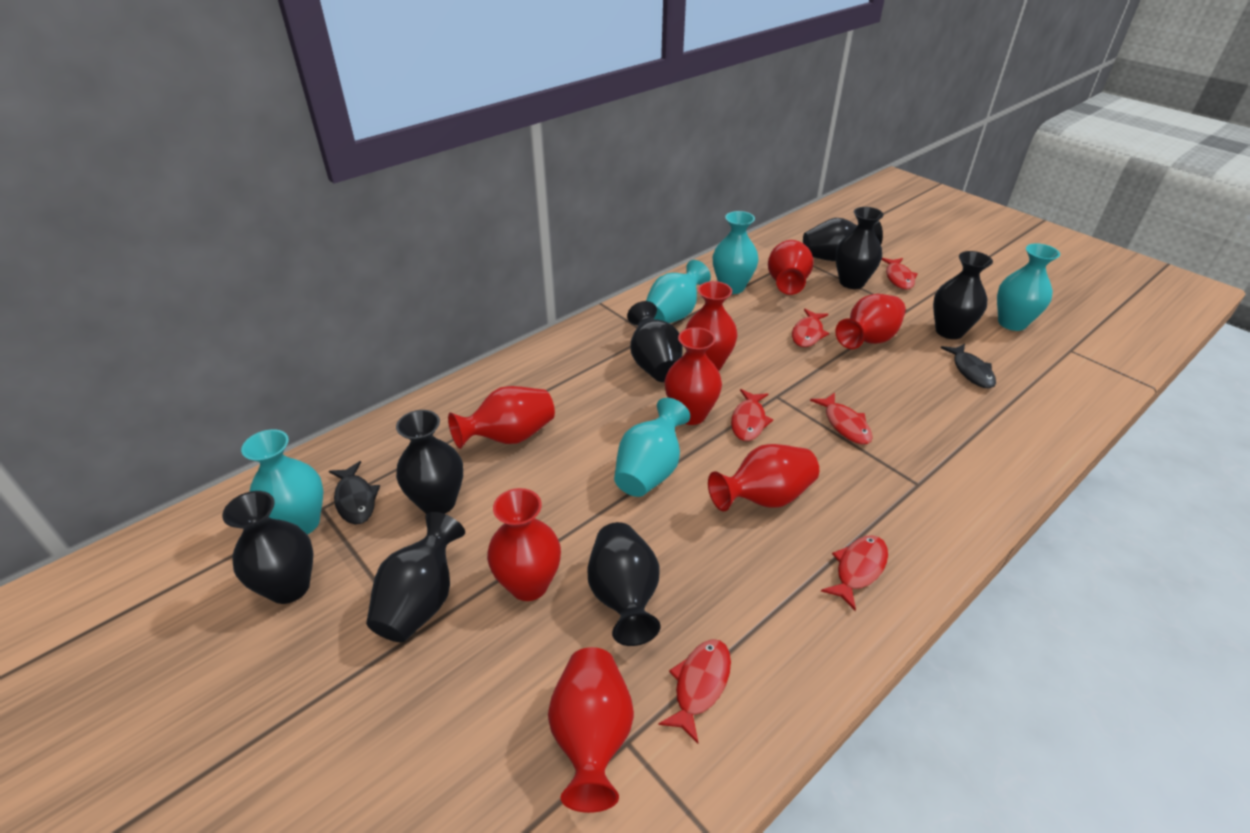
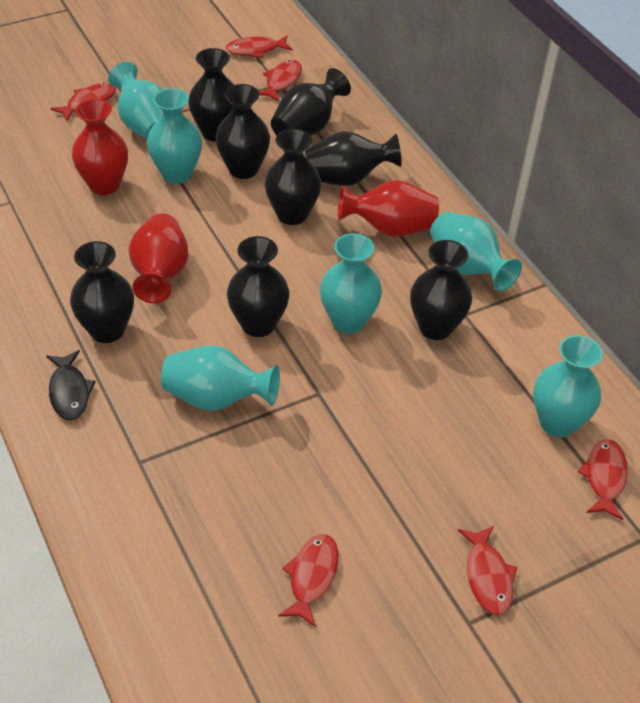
black fish: [329,461,380,525] [940,344,996,388] = 2 -> [46,350,96,420] = 1
red vase: [448,386,555,449] [487,488,561,601] [548,647,634,813] [665,327,722,425] [686,281,738,371] [708,444,819,511] [768,240,814,295] [835,294,906,349] = 8 -> [72,99,128,195] [128,214,188,303] [338,180,439,237] = 3
turquoise vase: [241,429,323,534] [614,398,690,497] [646,260,711,323] [713,211,759,294] [997,243,1060,331] = 5 -> [108,62,163,139] [147,88,202,184] [161,346,280,411] [320,233,382,334] [430,212,522,291] [533,335,603,437] = 6

